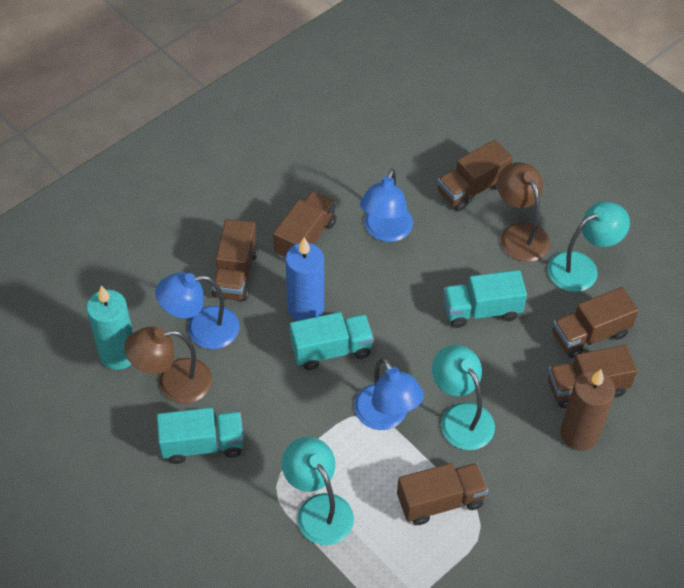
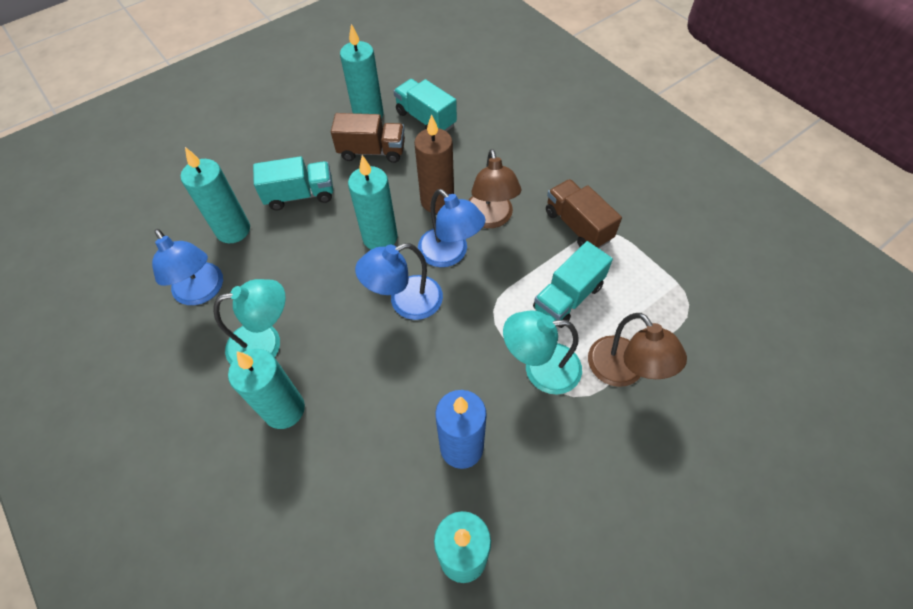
brown truck: [212,219,258,301] [273,191,336,259] [397,463,488,525] [437,140,513,211] [548,345,637,408] [553,287,639,358] = 6 -> [331,113,405,163] [546,179,622,248] = 2
turquoise candle: [87,286,133,370] = 1 -> [181,147,250,243] [228,349,305,429] [340,24,383,119] [348,155,398,250] [434,511,491,583] = 5
turquoise lamp: [282,437,354,545] [432,345,495,450] [547,201,630,292] = 3 -> [213,279,286,365] [503,310,582,394] = 2

